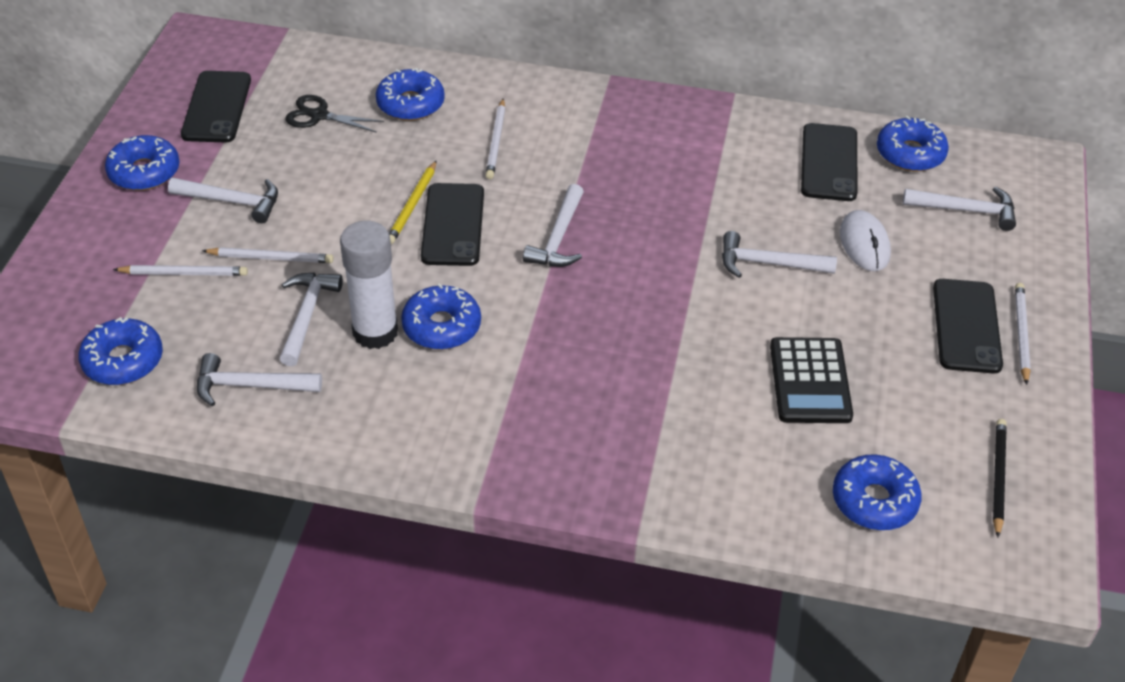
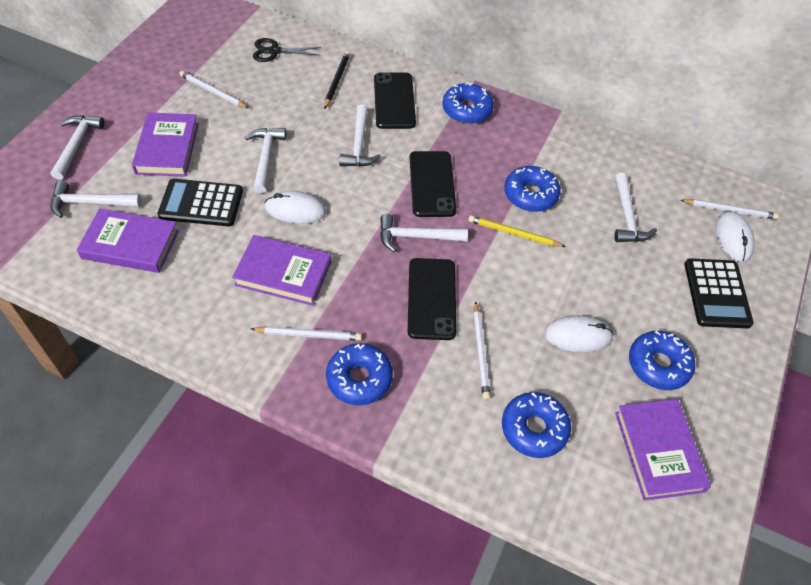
black calculator: [770,337,853,423] = 1 -> [157,179,243,227] [684,258,754,328] = 2
black phone: [181,71,251,143] [421,183,484,266] [801,123,857,201] [933,279,1003,374] = 4 -> [374,72,416,129] [408,258,456,340] [410,151,456,217] = 3
blue donut: [78,317,163,385] [105,135,180,191] [376,68,445,121] [401,284,481,350] [833,454,922,530] [877,116,949,172] = 6 -> [326,343,393,405] [442,82,494,124] [502,392,571,458] [504,166,561,212] [629,331,695,390] = 5
purple book: none = 0 -> [77,208,179,273] [132,112,199,177] [232,235,331,306] [615,399,711,501] = 4
white glue stick: [340,221,398,349] = 1 -> none = 0
white mouse: [840,210,891,271] = 1 -> [265,191,326,224] [544,315,614,352] [715,211,755,263] = 3

